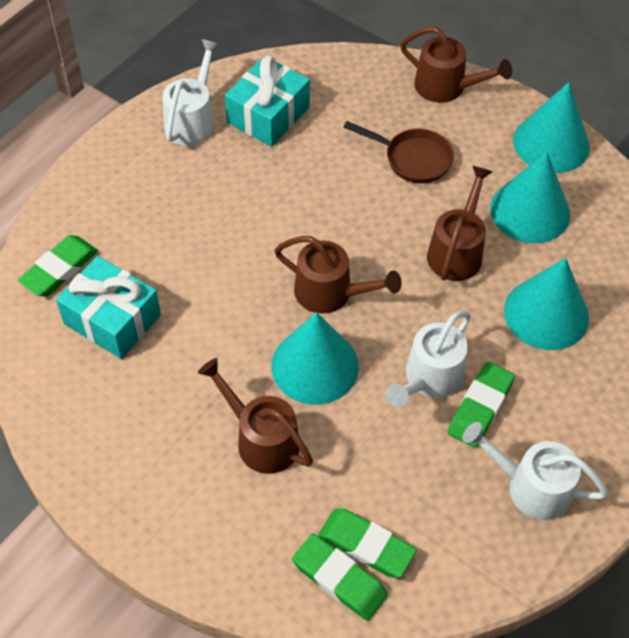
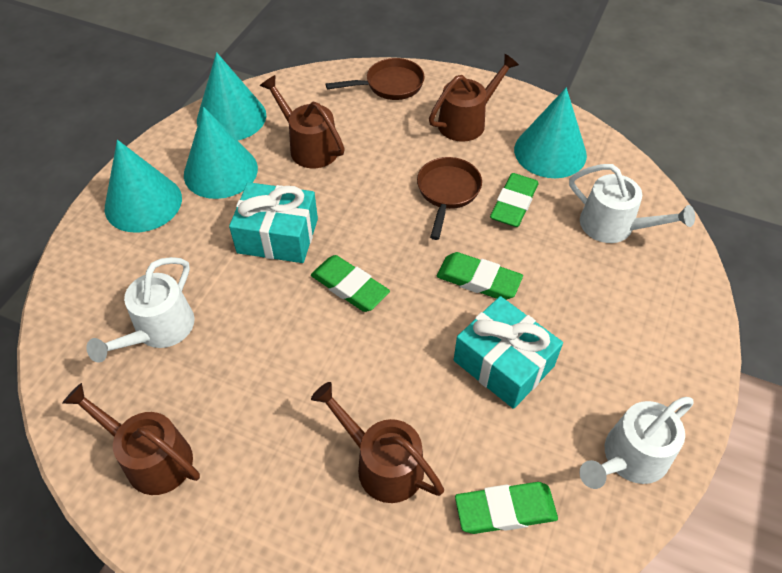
brown pan: [344,121,454,183] = 1 -> [326,58,425,100] [417,157,482,240] = 2

